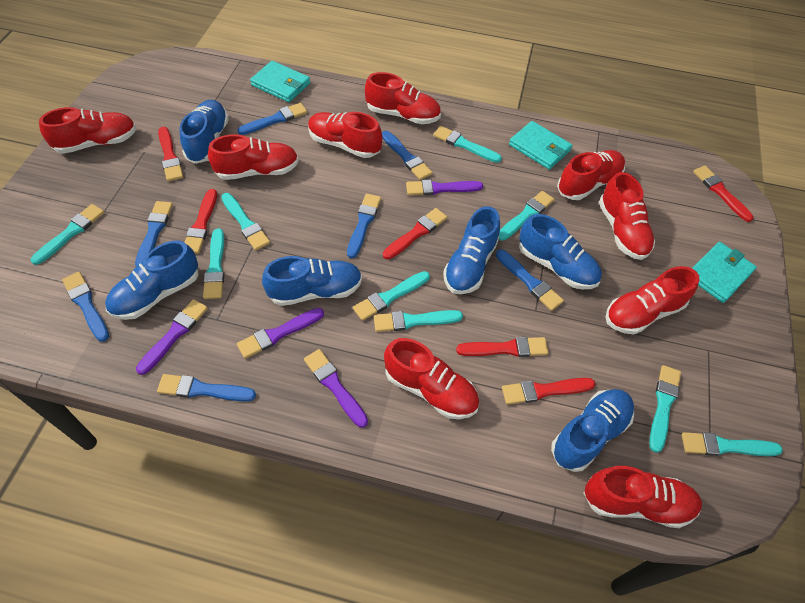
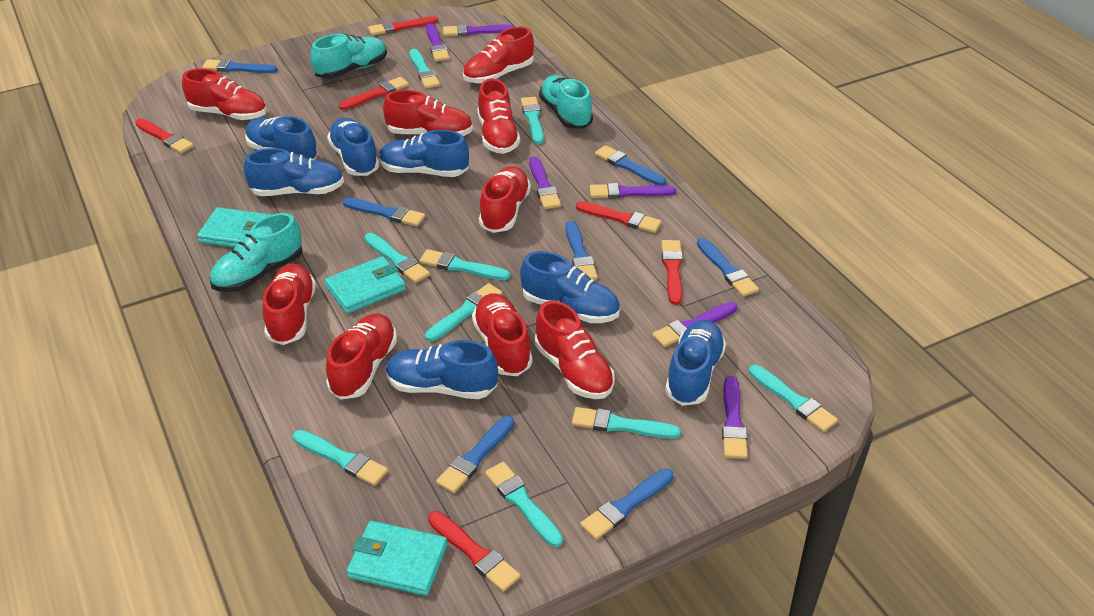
blue shoe: [105,240,199,320] [179,100,229,164] [262,256,362,306] [443,206,500,294] [519,214,602,289] [551,389,634,472] = 6 -> [244,148,344,196] [245,116,318,160] [327,118,379,176] [379,130,469,177] [386,340,498,399] [520,251,620,323] [665,320,726,406] = 7
purple brush: [136,299,208,375] [237,308,324,358] [304,349,368,428] [406,179,483,195] = 4 -> [426,23,450,61] [443,24,514,36] [529,156,561,209] [590,183,676,198] [652,302,737,347] [722,376,748,459] = 6
turquoise shoe: none = 0 -> [209,213,303,292] [311,34,387,79] [539,75,593,129] = 3

